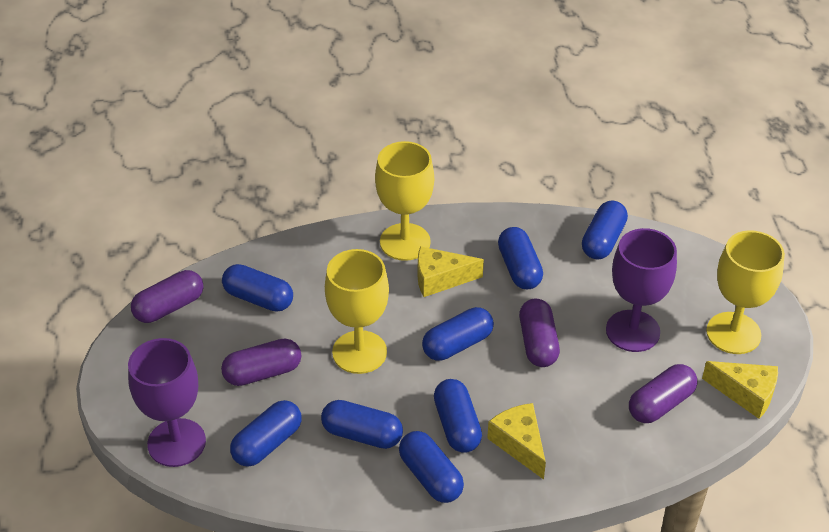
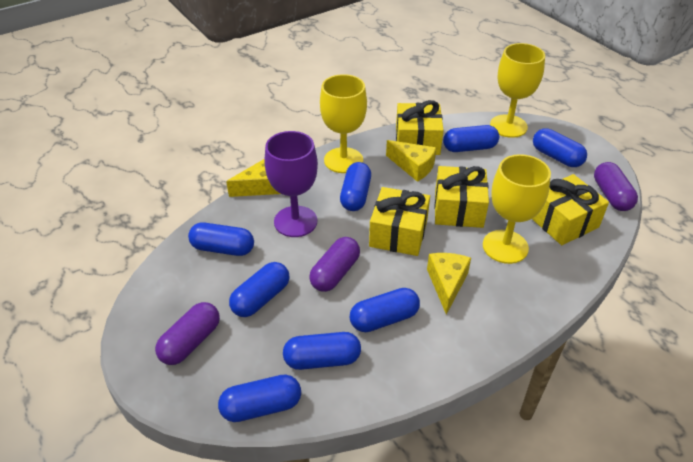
purple capsule: [131,270,204,323] [221,339,301,386] [519,299,560,367] [629,364,697,423] = 4 -> [155,302,220,365] [309,237,360,292] [594,162,638,211] = 3
purple goblet: [128,338,206,467] [606,228,677,352] = 2 -> [264,131,318,237] = 1
yellow gift: none = 0 -> [369,187,430,256] [396,100,444,155] [434,166,489,228] [532,174,609,245] = 4

